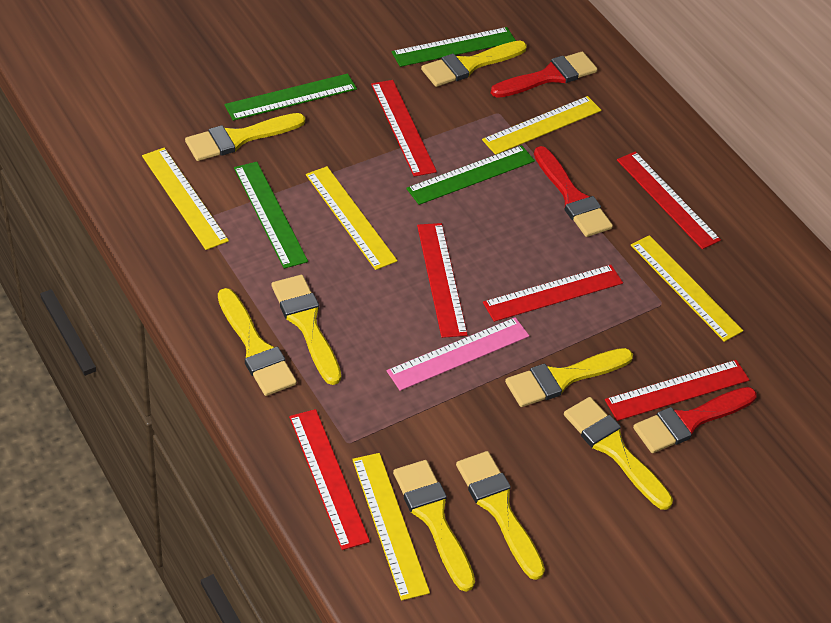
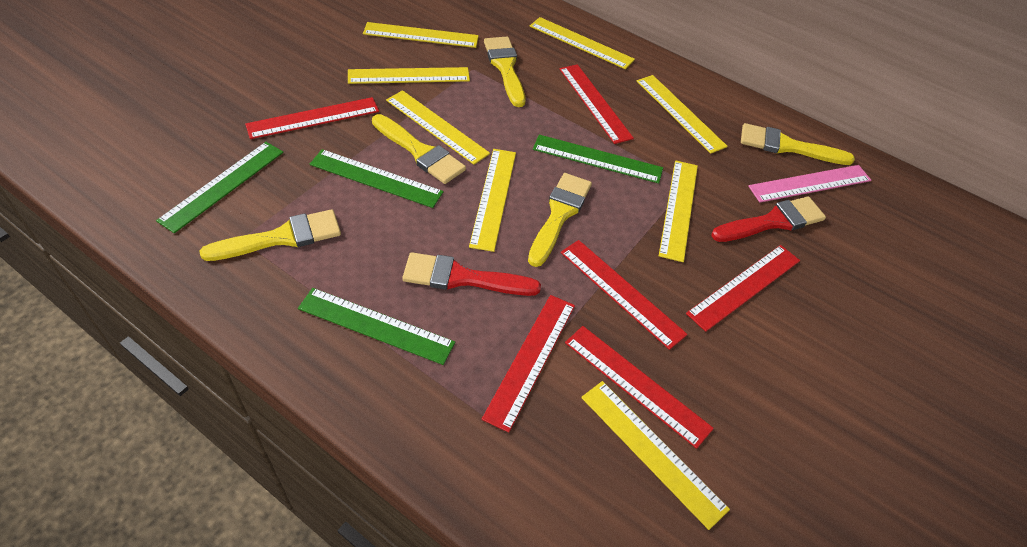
red brush: [491,51,598,98] [534,146,613,237] [633,387,757,453] = 3 -> [402,252,541,296] [711,196,826,242] = 2
yellow brush: [185,113,305,161] [218,288,297,396] [271,275,341,385] [393,460,475,592] [421,41,527,87] [456,451,545,580] [505,348,633,407] [564,397,673,510] = 8 -> [200,209,341,261] [372,114,466,184] [484,37,525,107] [528,173,592,267] [741,123,855,165] = 5
yellow ruler: [142,148,229,250] [306,166,398,270] [352,453,430,601] [482,96,601,155] [631,235,743,342] = 5 -> [348,67,470,84] [363,22,479,48] [386,90,490,165] [469,149,516,252] [530,17,635,69] [581,381,730,530] [637,75,728,154] [659,160,698,262] = 8

